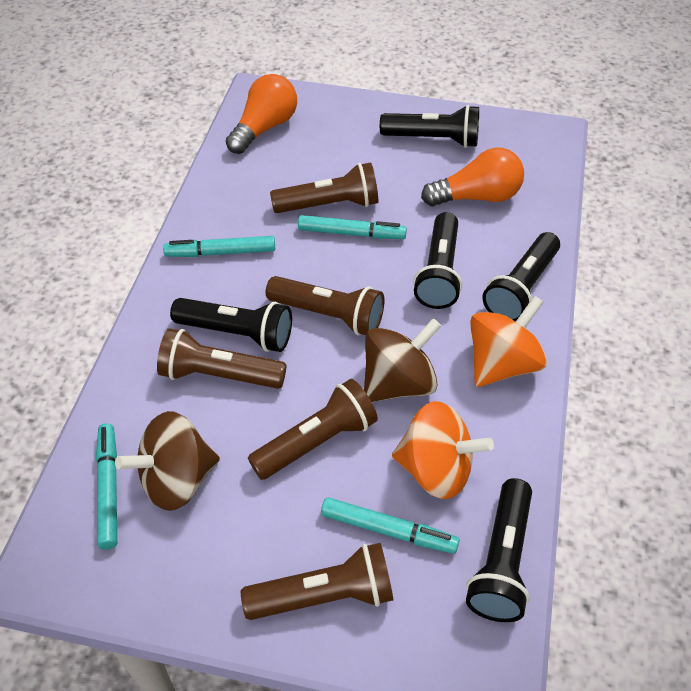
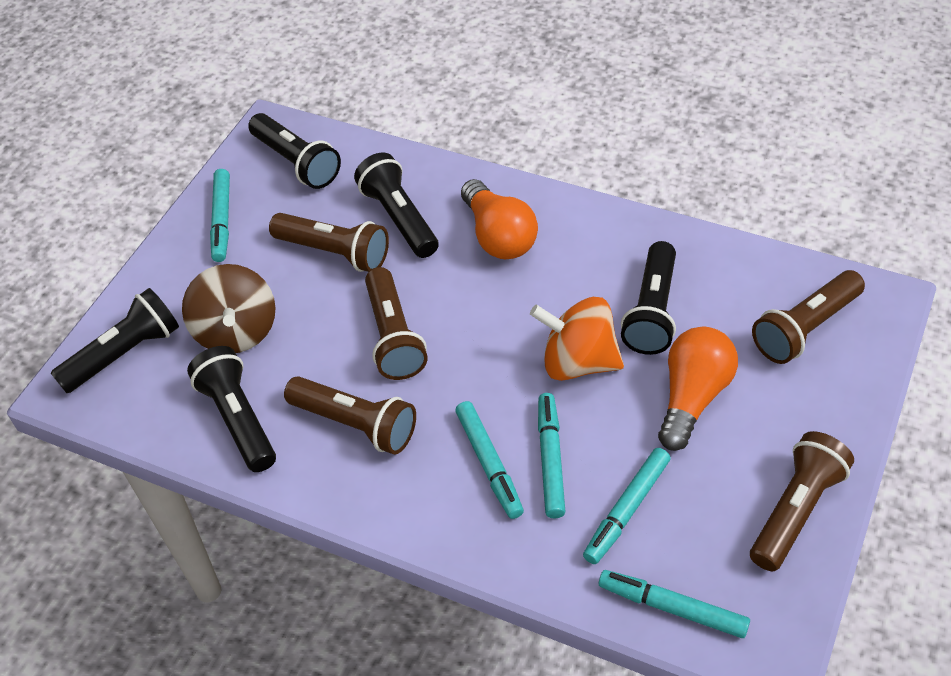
brown spinning top: [115,411,220,511] [364,318,441,402] = 2 -> [182,264,276,353] = 1
orange spinning top: [392,401,494,499] [470,295,547,387] = 2 -> [530,297,624,381] = 1
turquoise marker: [96,423,117,550] [163,236,275,257] [298,215,407,239] [321,497,460,554] = 4 -> [210,169,230,262] [455,401,524,519] [538,393,565,518] [583,448,671,564] [599,570,750,638] = 5

